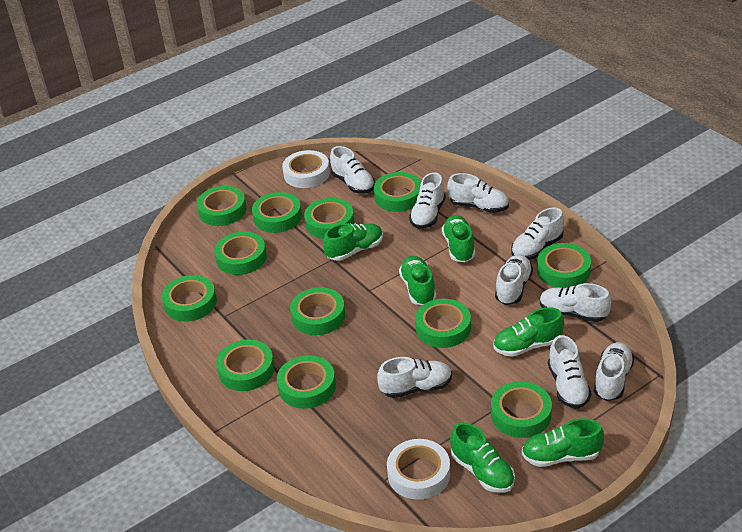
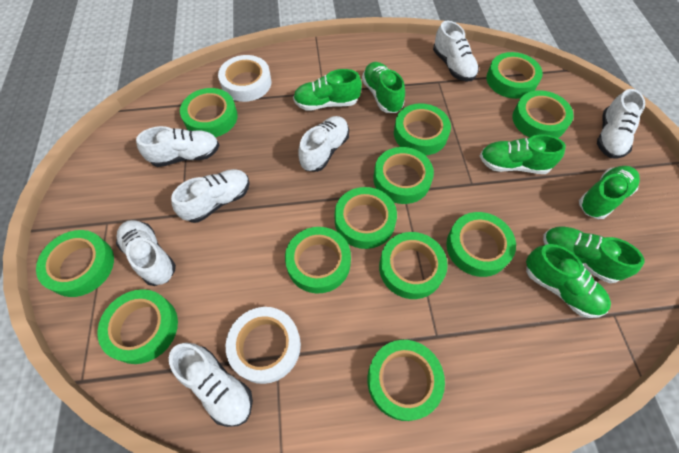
white shoe: [330,146,375,194] [377,357,452,398] [409,172,446,229] [447,173,509,213] [495,255,533,305] [511,207,564,260] [540,283,611,322] [548,335,592,409] [594,342,634,401] = 9 -> [116,220,176,286] [136,126,219,167] [169,343,253,427] [171,169,250,223] [298,116,349,172] [433,21,479,81] [597,89,645,159] = 7

